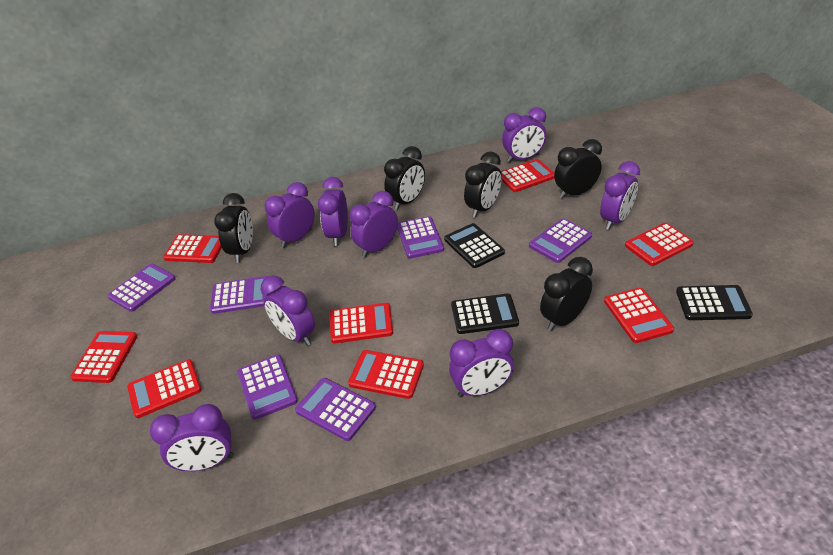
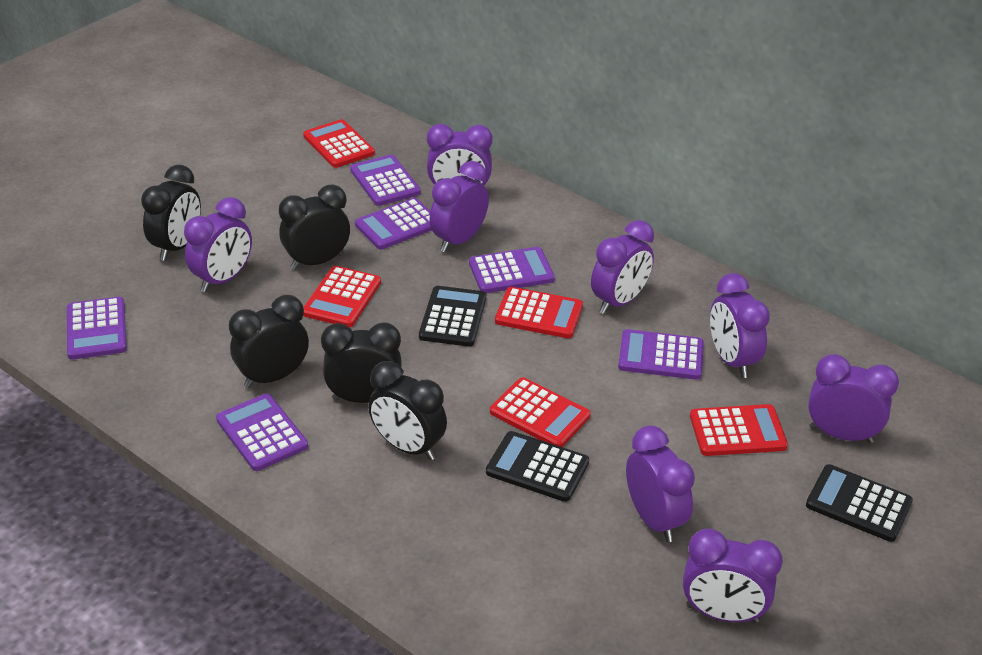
red calculator: [70,331,137,383] [127,359,202,418] [163,234,222,263] [330,303,393,343] [348,350,424,399] [501,159,554,192] [604,288,674,343] [625,223,694,266] = 8 -> [303,119,375,168] [303,266,381,327] [490,377,591,447] [495,287,583,338] [690,404,788,456] = 5

